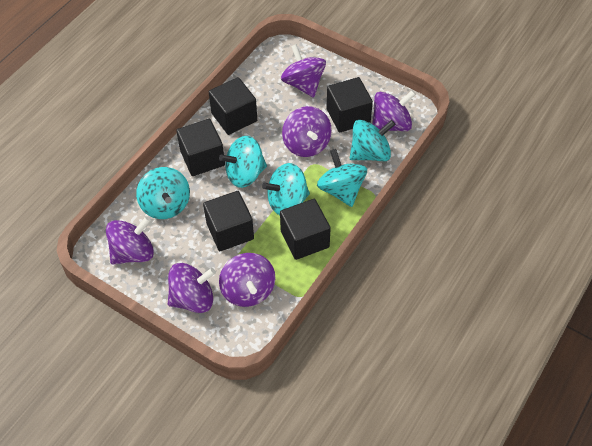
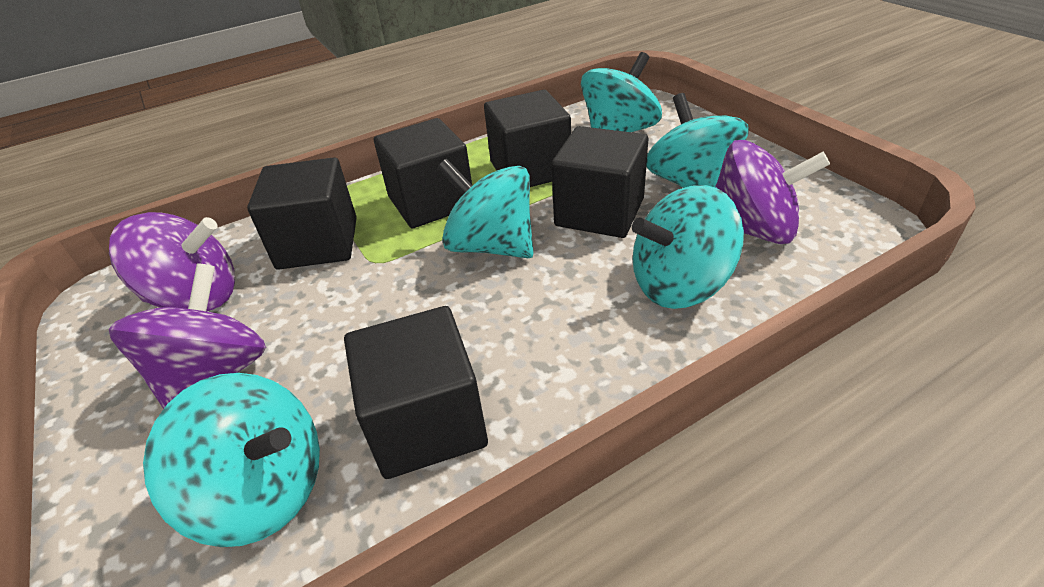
purple spinning top: [106,217,154,265] [168,263,216,313] [219,253,275,307] [281,44,326,98] [282,106,332,157] [372,90,416,131] = 6 -> [109,212,235,311] [109,263,266,409] [715,140,830,244] = 3

